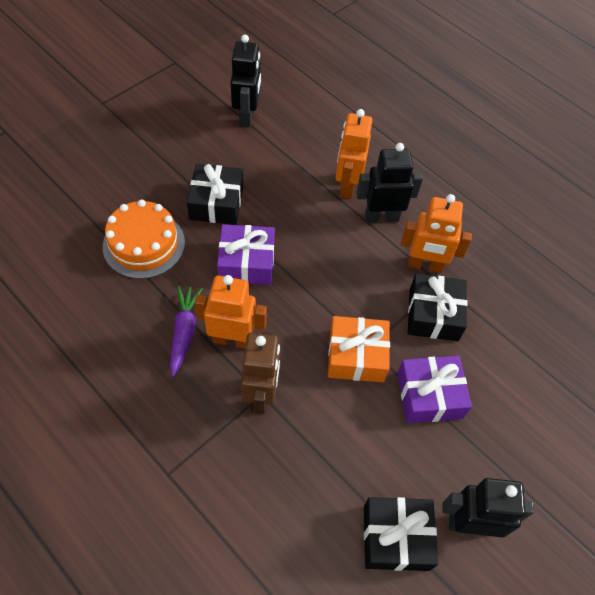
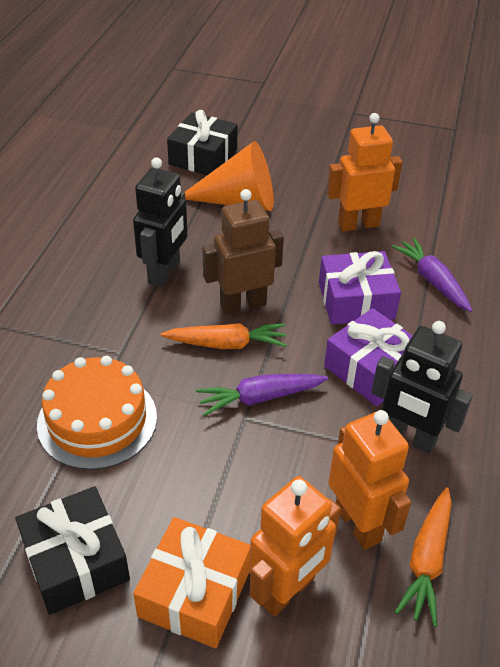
black gift: [187,164,243,225] [364,497,438,571] [408,273,467,341] = 3 -> [15,486,130,615] [167,110,238,175] = 2
black robot: [231,35,261,127] [356,143,423,223] [443,478,534,538] = 3 -> [133,157,188,287] [371,321,473,454] = 2
orange carrot: none = 0 -> [161,323,287,349] [395,487,452,627] = 2
orange cone: none = 0 -> [185,141,274,211] = 1
purple carrot: [170,286,203,377] = 1 -> [196,374,328,416] [391,238,472,312] = 2

